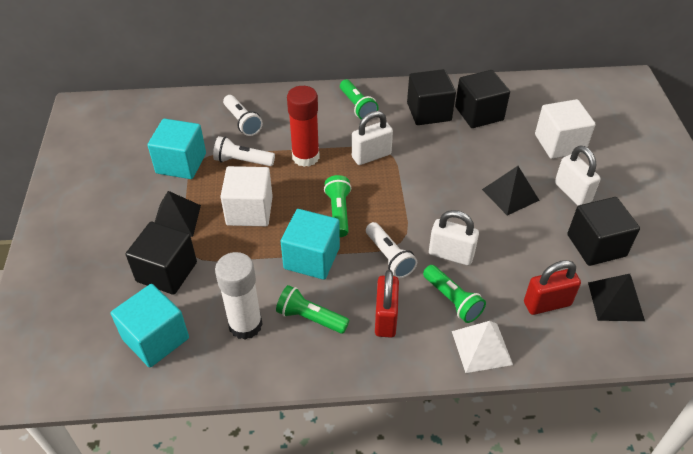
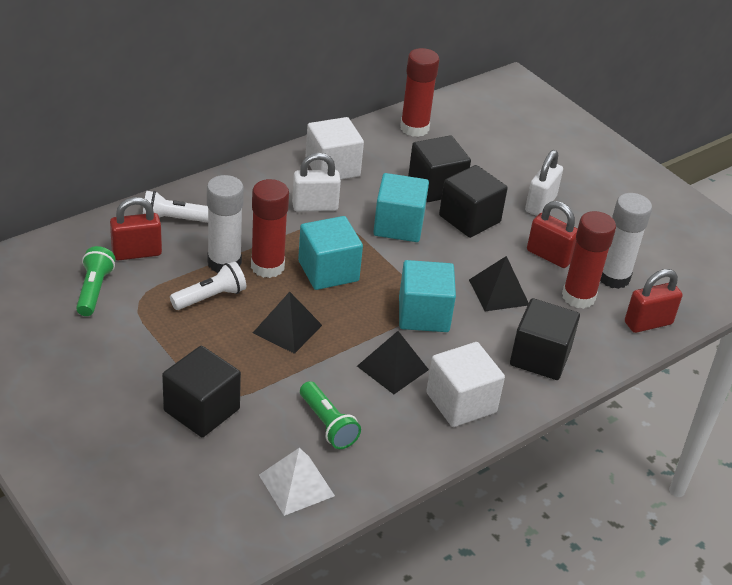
green flashlight: [276,285,349,334] [324,175,351,237] [340,79,379,120] [423,265,486,323] = 4 -> [76,246,115,316] [300,381,361,449] = 2
red glue stick: [287,86,320,167] = 1 -> [251,179,289,278] [400,48,440,137] [562,211,616,309] = 3
red padlock: [375,270,399,337] [524,260,581,315] = 2 -> [110,197,162,261] [527,201,578,268] [625,269,683,333] = 3
white flashlight: [213,136,275,166] [223,95,263,136] [366,222,417,278] = 3 -> [143,191,208,222] [170,261,246,310] = 2
white glue stick: [215,252,263,340] = 1 -> [207,175,244,273] [600,193,652,289] = 2
white padlock: [352,111,393,165] [429,210,479,265] [555,145,601,206] = 3 -> [292,153,341,212] [525,150,563,216] = 2

